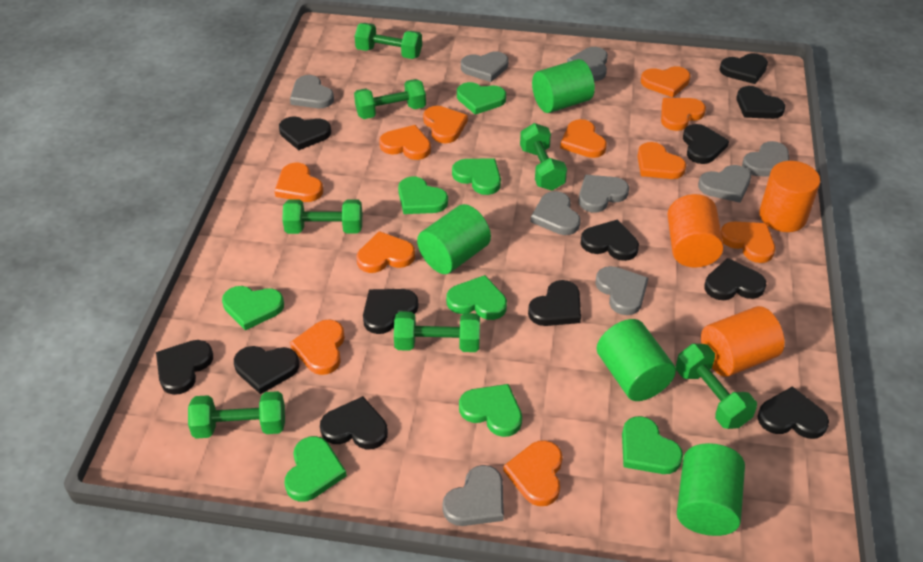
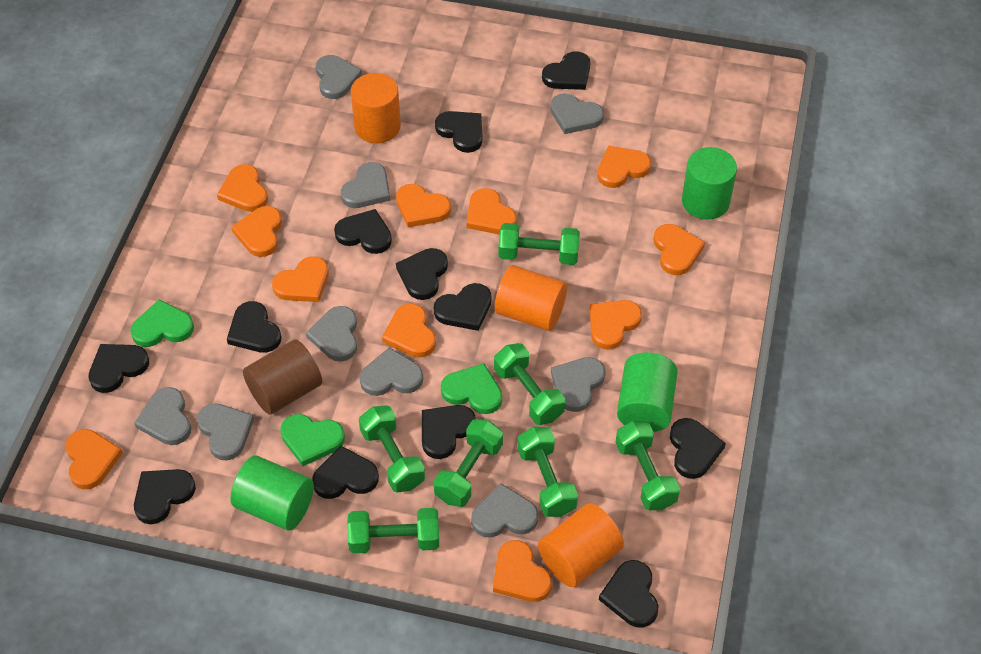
brown cylinder: none = 0 -> [243,339,322,415] = 1
green cylinder: [417,204,491,274] [532,59,595,113] [597,319,676,401] [677,443,745,536] = 4 -> [230,455,314,531] [617,352,678,432] [682,147,737,220] = 3
green heart: [222,286,284,330] [285,436,347,502] [398,176,448,214] [446,275,507,320] [452,158,501,195] [457,82,506,115] [459,384,522,437] [622,416,683,474] = 8 -> [130,300,194,347] [280,414,345,466] [441,363,502,414] = 3

